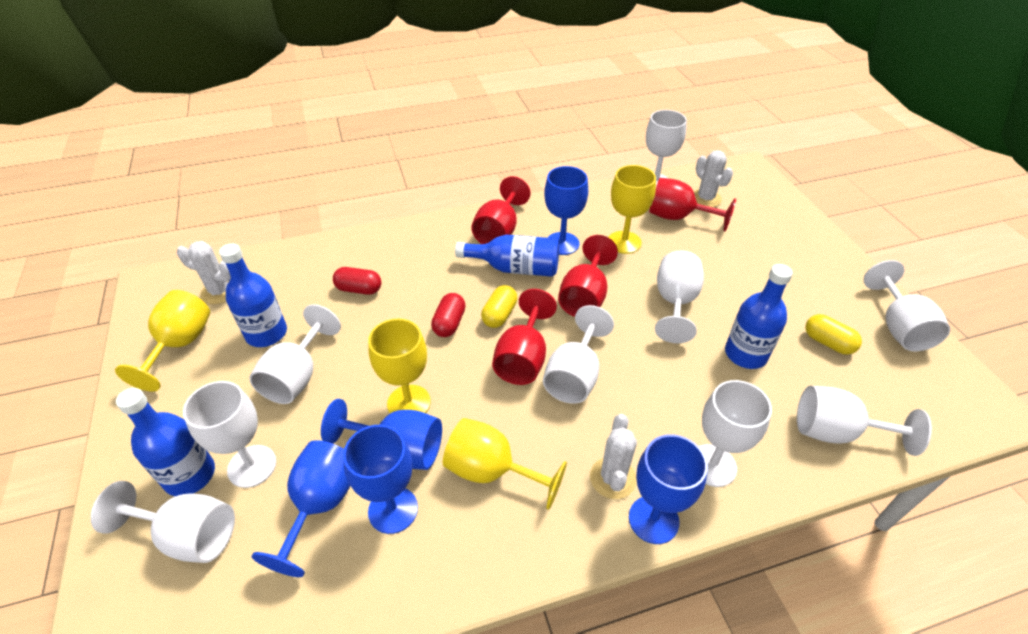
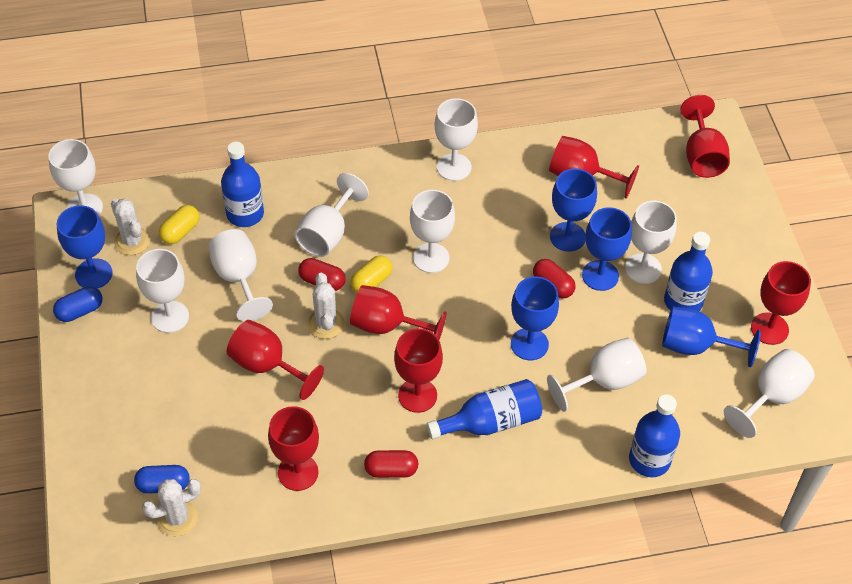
blue capsule: none = 0 -> [53,286,102,322] [134,465,190,494] = 2
red capsule: [333,267,381,295] [431,293,466,337] = 2 -> [298,258,345,291] [364,450,418,478] [533,259,575,298] = 3
red goblet: [471,176,531,244] [492,289,557,385] [558,235,618,317] [649,178,736,231] = 4 -> [227,320,324,400] [268,406,319,491] [350,285,447,340] [394,328,443,413] [549,136,639,199] [680,95,730,178] [751,261,811,345] = 7
yellow goblet: [115,290,210,391] [368,318,431,413] [443,418,567,510] [608,165,656,254] = 4 -> none = 0

